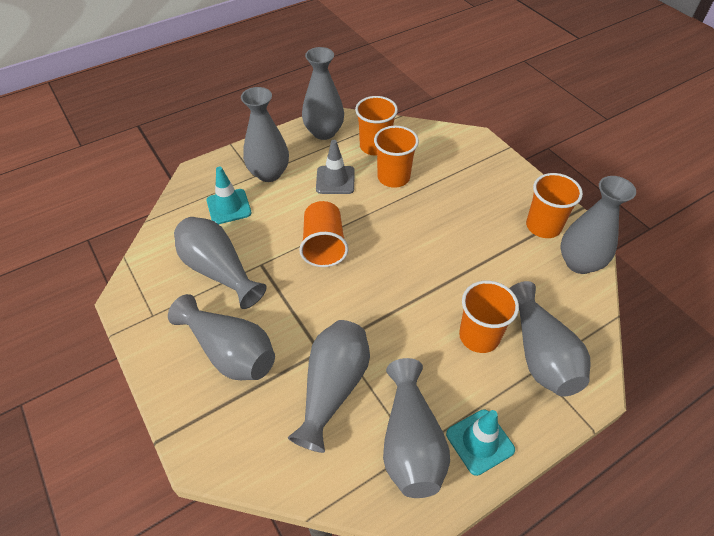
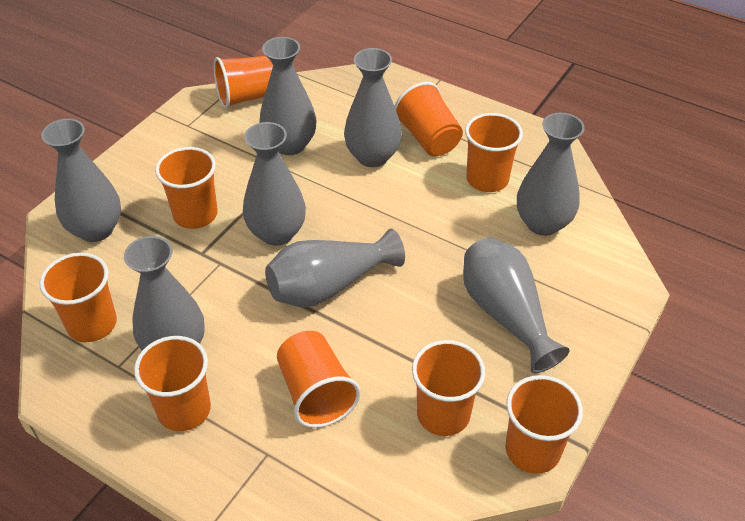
grey traffic cone: [316,140,355,194] = 1 -> none = 0
orange cup: [299,201,348,267] [355,96,398,156] [374,126,419,188] [459,280,519,353] [526,173,583,238] = 5 -> [40,253,117,342] [134,336,211,431] [155,147,218,229] [214,56,273,109] [277,331,361,428] [395,82,463,156] [412,340,485,436] [465,113,523,192] [506,375,583,474] = 9
turquoise traffic cone: [206,166,252,224] [446,409,515,476] = 2 -> none = 0

